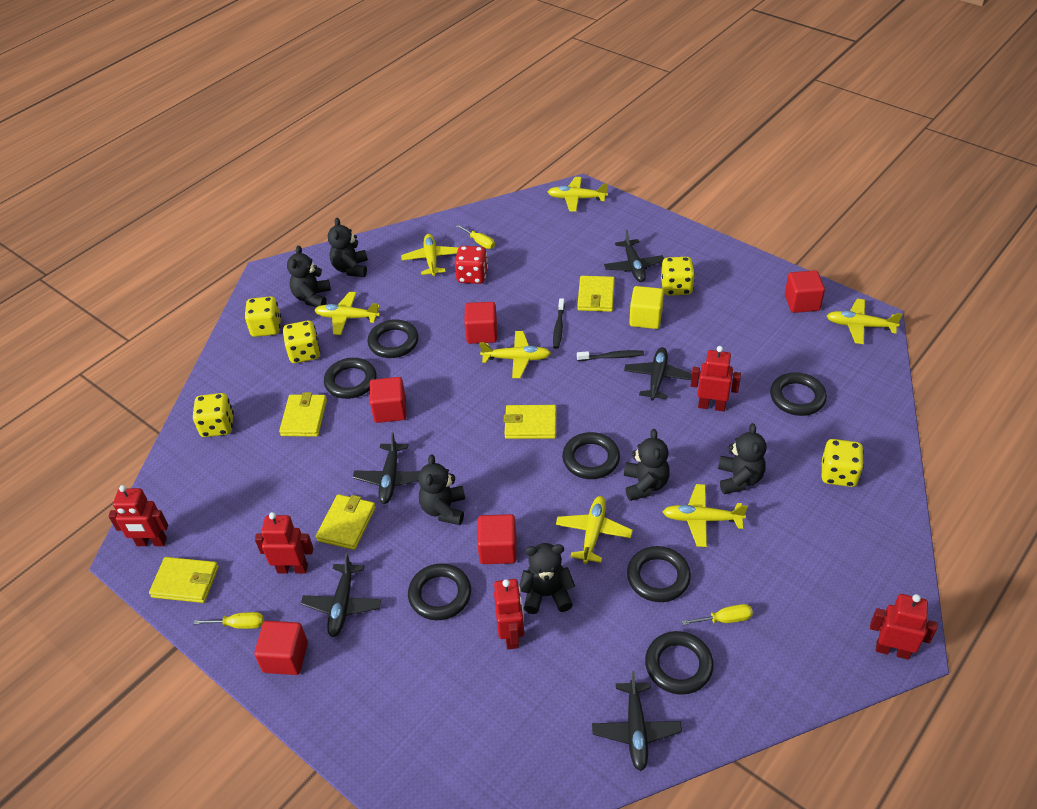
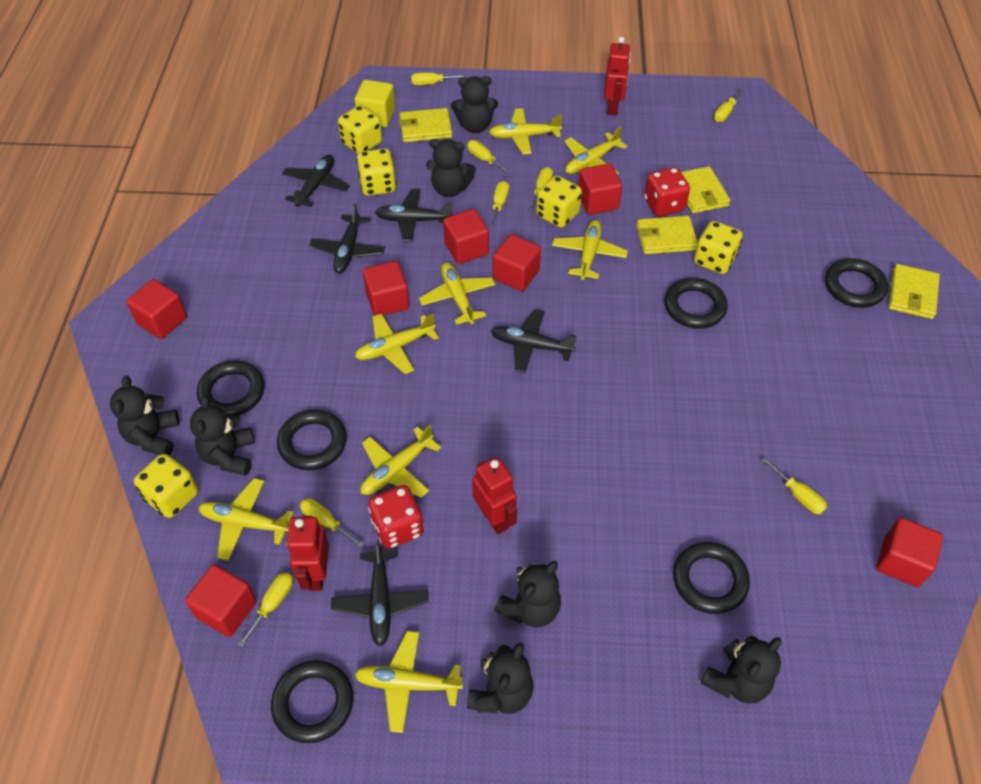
black ring: [324,358,377,399] [367,319,419,358] [408,563,471,620] [562,432,620,479] [627,546,691,602] [645,631,714,695] [770,372,827,416] = 7 -> [197,360,264,415] [271,660,353,743] [277,409,347,470] [664,278,728,329] [673,542,750,614] [825,258,888,308] = 6
black teddy bear: [287,246,331,307] [328,218,368,277] [418,454,465,525] [519,543,575,614] [624,429,670,501] [718,423,766,494] = 6 -> [110,376,180,455] [190,395,255,476] [426,139,476,197] [451,76,498,133] [467,643,534,714] [494,561,561,627] [701,636,781,704] = 7
black toothbrush: [553,298,565,349] [577,350,644,361] = 2 -> none = 0
red cube: [254,621,308,675] [370,377,406,423] [464,302,497,344] [477,514,516,564] [785,270,825,313] = 5 -> [126,279,187,339] [185,565,257,637] [363,261,410,316] [443,209,489,264] [493,234,541,292] [578,164,622,215] [876,518,943,587] = 7
red dice: [455,246,488,284] = 1 -> [368,485,424,549] [644,167,690,217] = 2
red robot: [108,485,168,546] [255,512,314,574] [494,579,524,649] [691,346,741,411] [870,594,937,660] = 5 -> [287,516,329,591] [472,457,517,534] [604,37,631,116] = 3
yellow plane: [315,292,380,335] [401,234,459,276] [479,331,551,378] [548,177,608,212] [556,496,633,564] [663,484,748,547] [827,299,903,344] = 7 -> [198,478,294,561] [354,631,463,733] [355,313,439,374] [360,424,441,498] [419,262,495,325] [489,108,563,154] [552,220,628,280] [564,126,628,174] = 8
yellow screwdriver: [194,612,264,629] [456,224,495,249] [682,604,753,625] = 3 -> [238,572,293,648] [300,498,364,548] [411,72,467,85] [467,140,512,175] [489,181,509,227] [529,167,553,212] [714,88,744,122] [761,458,827,514] = 8
yellow wallet: [149,557,219,603] [279,392,327,437] [316,494,376,550] [504,405,556,439] [577,276,615,312] = 5 -> [399,108,452,142] [636,216,698,254] [681,166,730,213] [889,264,940,319] = 4

